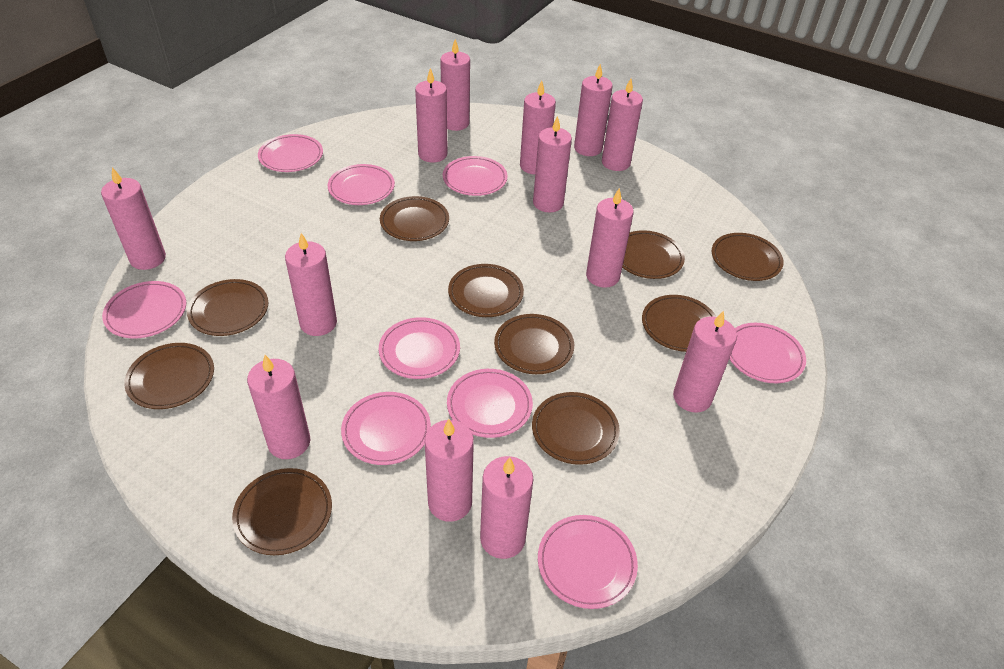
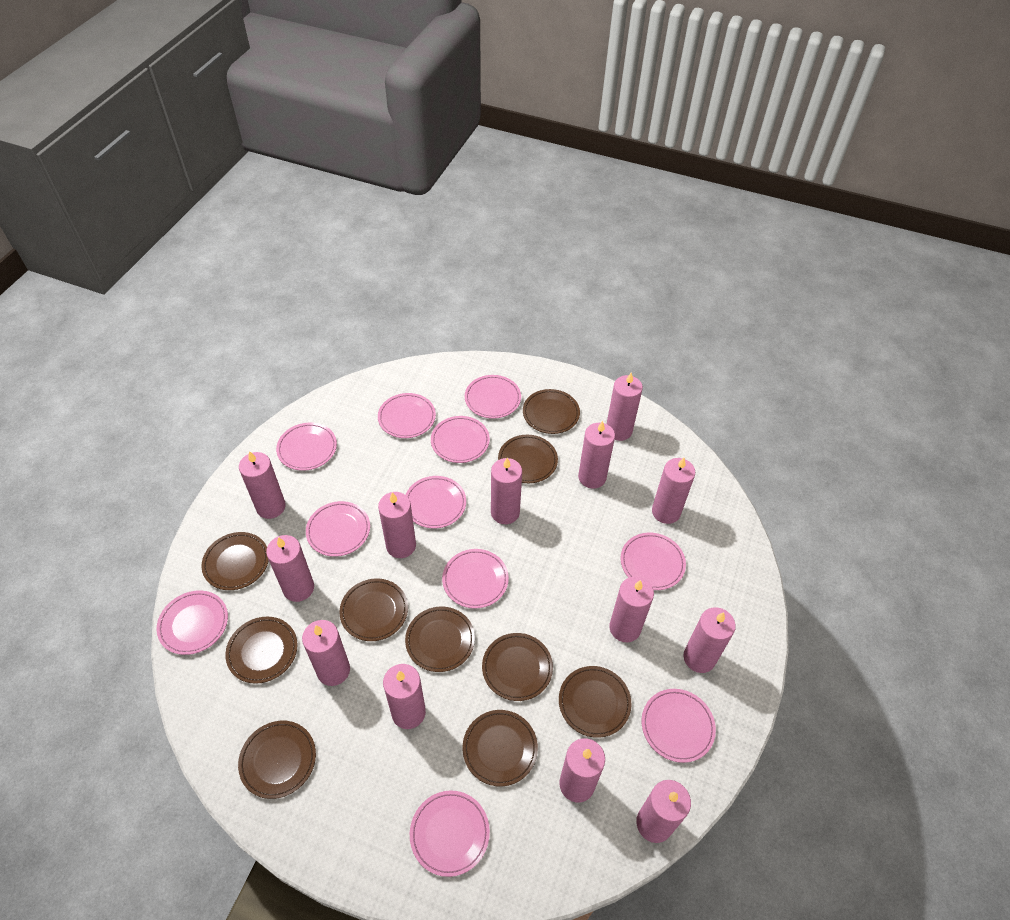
pink plate: [102,281,186,338] [258,134,323,172] [327,164,395,205] [341,392,431,465] [379,317,460,379] [443,156,508,196] [447,369,533,438] [538,515,638,609] [729,323,806,383] = 9 -> [156,591,228,655] [276,423,337,471] [306,501,370,557] [378,393,436,438] [406,476,466,529] [410,791,490,877] [431,416,490,463] [442,549,509,609] [465,375,521,419] [620,533,686,590] [642,689,716,763] = 11

